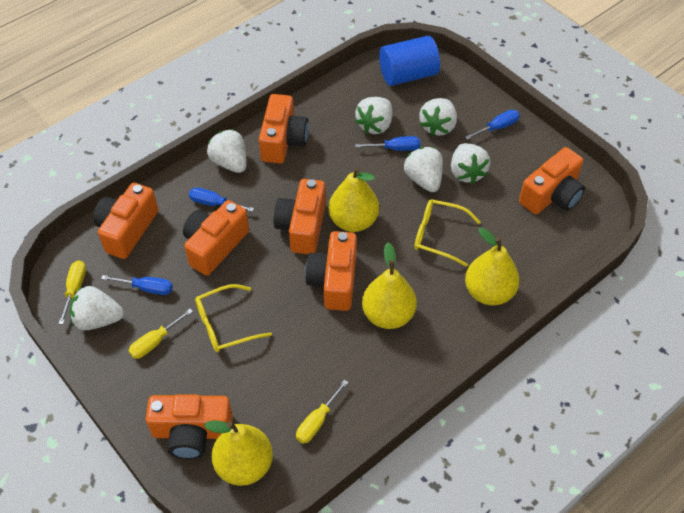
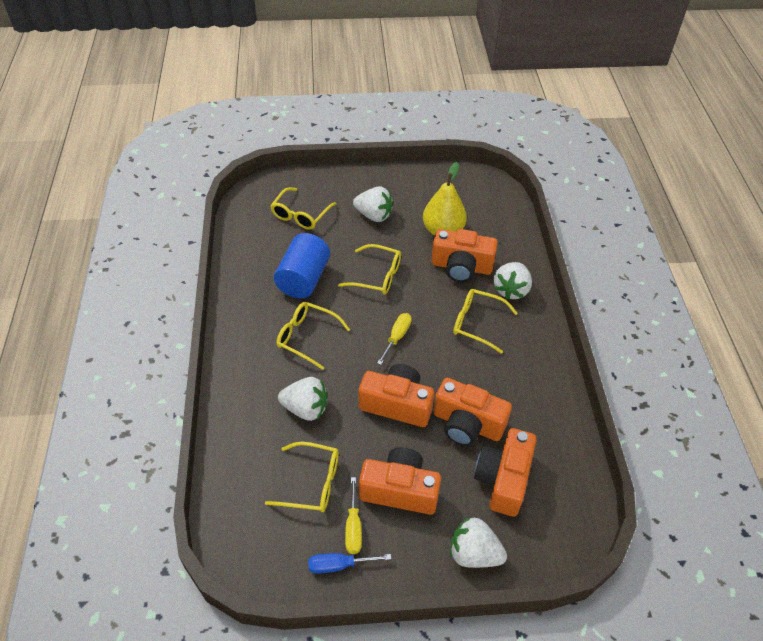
blue screwdriver: [101,275,173,295] [189,187,254,212] [355,136,420,151] [465,110,520,140] = 4 -> [308,553,391,574] = 1
orange camera: [93,183,158,259] [146,394,233,459] [183,200,249,275] [259,94,309,163] [274,179,326,254] [305,231,357,311] [519,147,585,214] = 7 -> [359,364,434,427] [359,447,441,515] [431,229,498,282] [433,378,512,446] [474,428,537,517] = 5
white strawberry: [70,286,124,330] [207,129,247,173] [355,97,392,134] [404,147,443,192] [419,98,457,136] [451,143,490,184] = 6 -> [278,377,328,421] [353,186,393,222] [450,516,507,568] [494,262,532,300] = 4
yellow glasses: [195,284,272,352] [414,199,480,267] = 2 -> [265,442,339,512] [270,187,336,230] [276,302,350,370] [338,244,401,295] [453,289,518,354] = 5
yellow pear: [204,420,273,486] [329,167,379,232] [362,243,417,329] [465,227,520,305] = 4 -> [423,162,467,236] = 1
yellow screwdriver: [58,261,86,324] [129,309,193,359] [296,380,348,444] = 3 -> [345,477,362,554] [377,313,412,365] = 2

